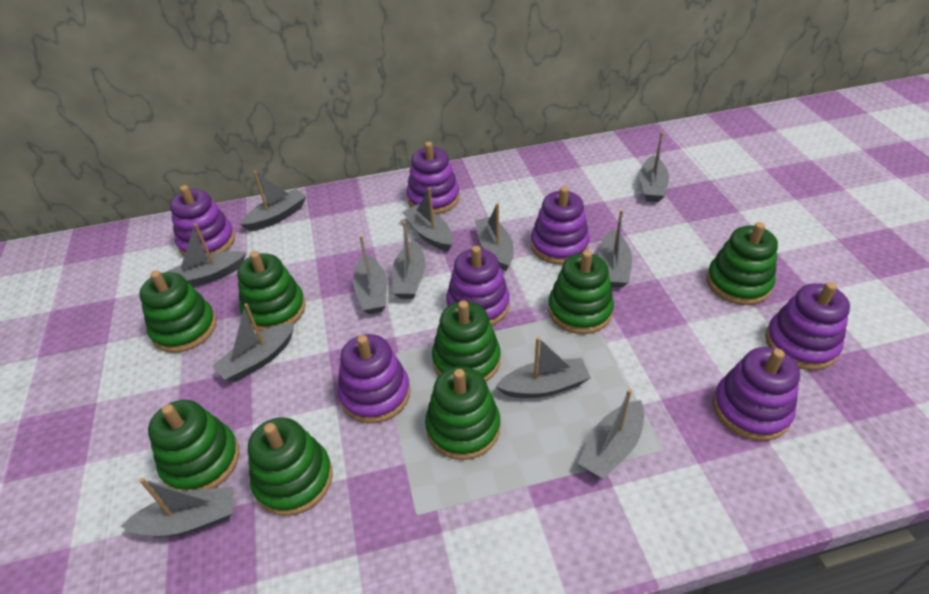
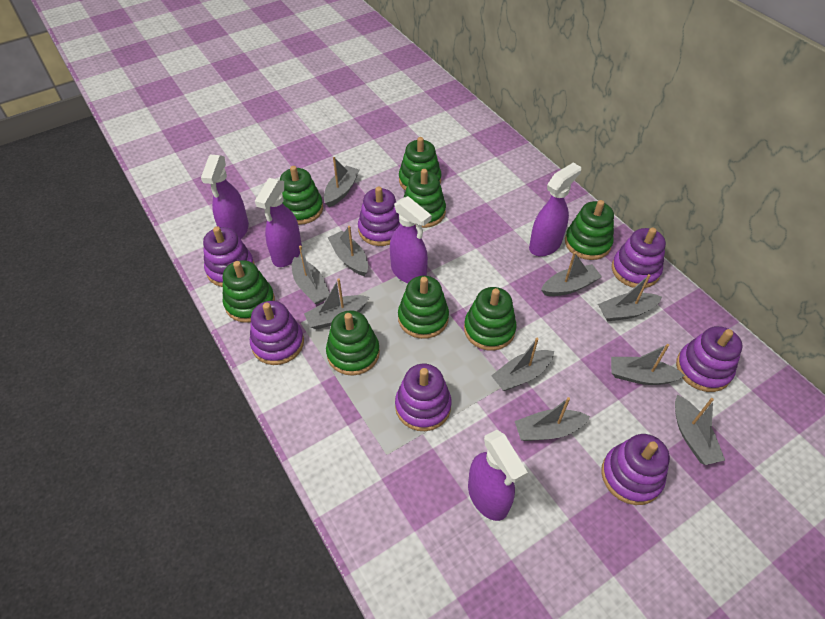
grey boat: [121,478,233,536] [166,223,246,287] [212,304,294,382] [240,171,306,231] [353,235,387,314] [392,221,425,299] [403,187,453,251] [475,203,514,271] [496,337,591,398] [578,389,644,479] [599,210,632,288] [640,132,669,202] = 12 -> [292,246,329,304] [304,278,369,329] [324,157,359,207] [327,226,368,276] [491,338,554,391] [515,397,590,441] [541,252,602,296] [598,274,662,322] [611,344,685,385] [675,395,725,465] = 10
purple spray bottle: none = 0 -> [201,155,249,239] [255,178,302,267] [390,196,431,283] [468,430,528,521] [529,163,581,257] = 5

